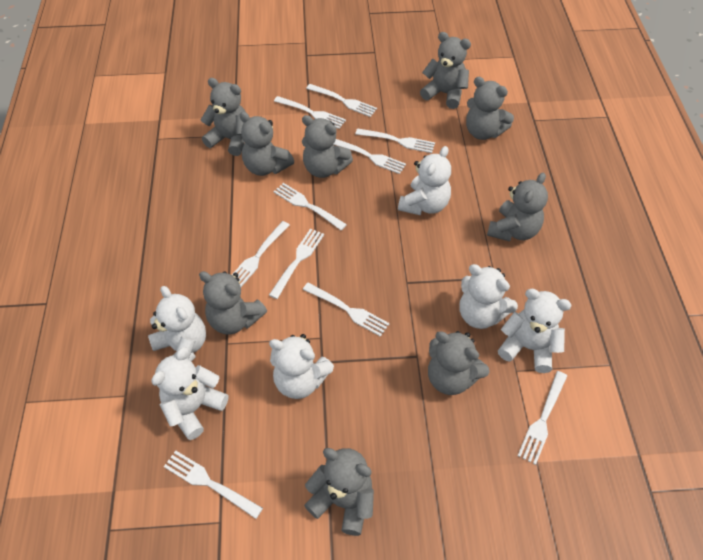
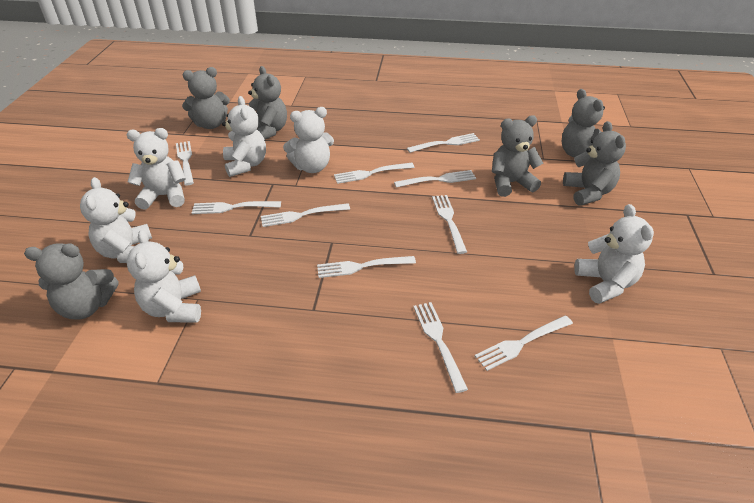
grey teddy bear: [199,271,267,335] [201,78,246,156] [240,112,294,176] [302,115,353,178] [304,448,374,536] [420,32,471,109] [428,331,489,395] [466,77,514,140] [487,172,548,241] = 9 -> [24,243,119,319] [182,67,230,129] [248,66,287,139] [492,115,543,197] [561,89,605,157] [563,121,626,206] = 6

